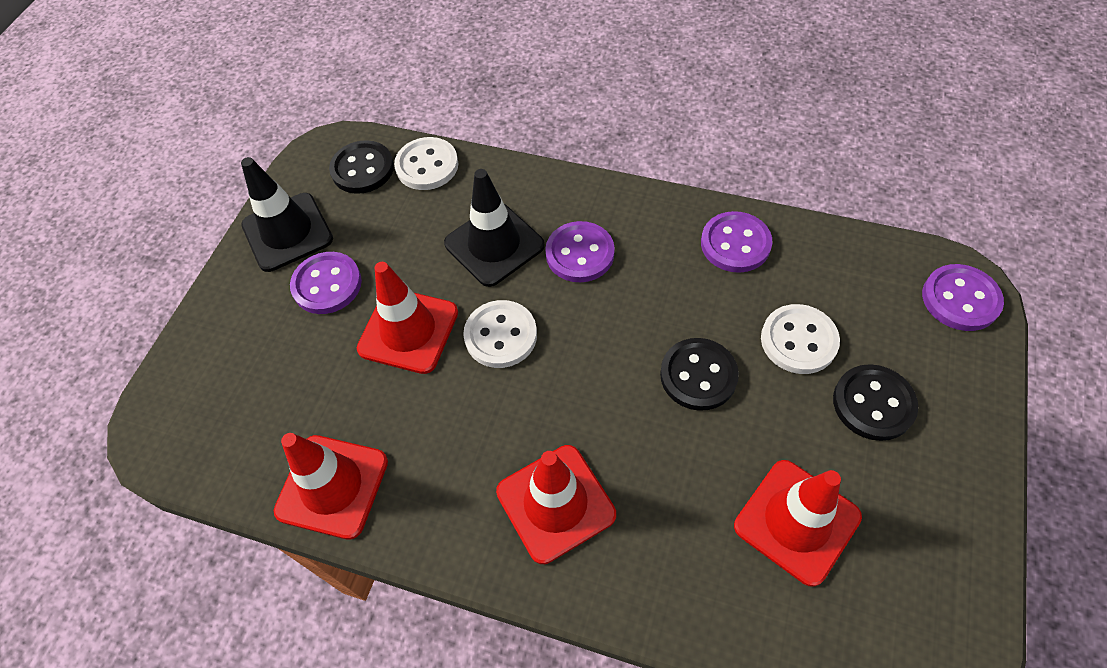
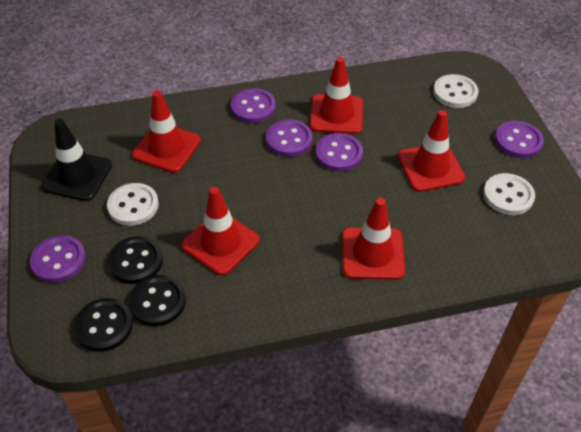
black traffic cone: [241,157,333,272] [444,169,545,287] = 2 -> [41,119,112,201] = 1
purple button: [290,252,362,314] [545,221,615,282] [701,211,772,273] [922,264,1004,331] = 4 -> [30,235,86,283] [231,88,276,123] [266,119,313,157] [315,133,363,172] [495,121,544,158] = 5
red traffic cone: [274,433,388,540] [357,262,458,374] [496,445,616,564] [734,460,862,587] = 4 -> [132,91,201,173] [181,187,260,275] [310,57,363,134] [342,198,405,280] [397,110,465,192] = 5

